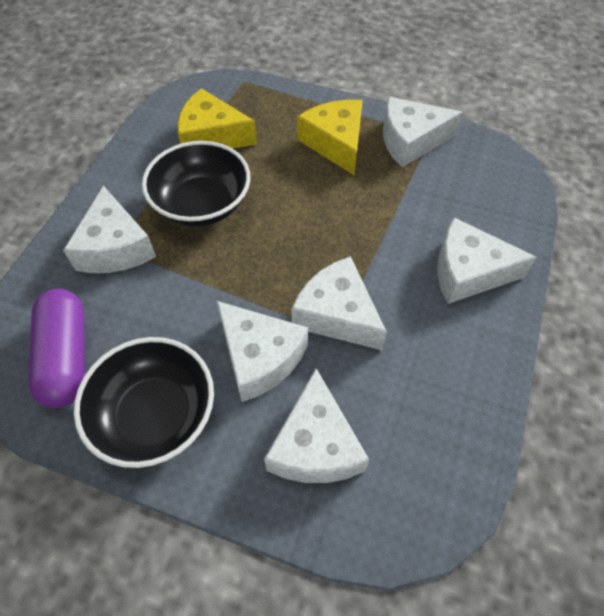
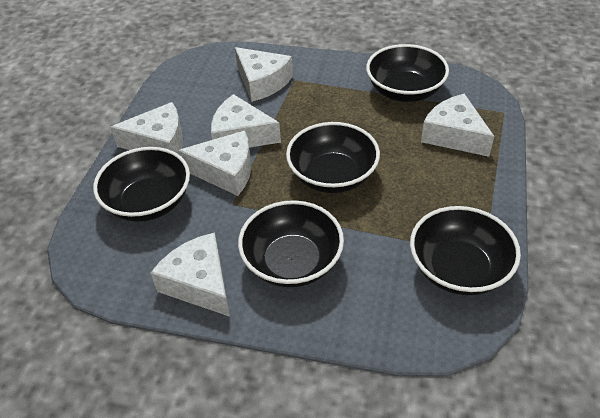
black bowl: [74,337,214,468] [142,141,250,227] = 2 -> [93,147,190,222] [238,200,344,287] [286,122,380,193] [366,44,449,102] [410,206,521,295] = 5
purple capsule: [28,289,85,408] = 1 -> none = 0
yellow cheese: [177,88,257,149] [297,100,363,175] = 2 -> none = 0

